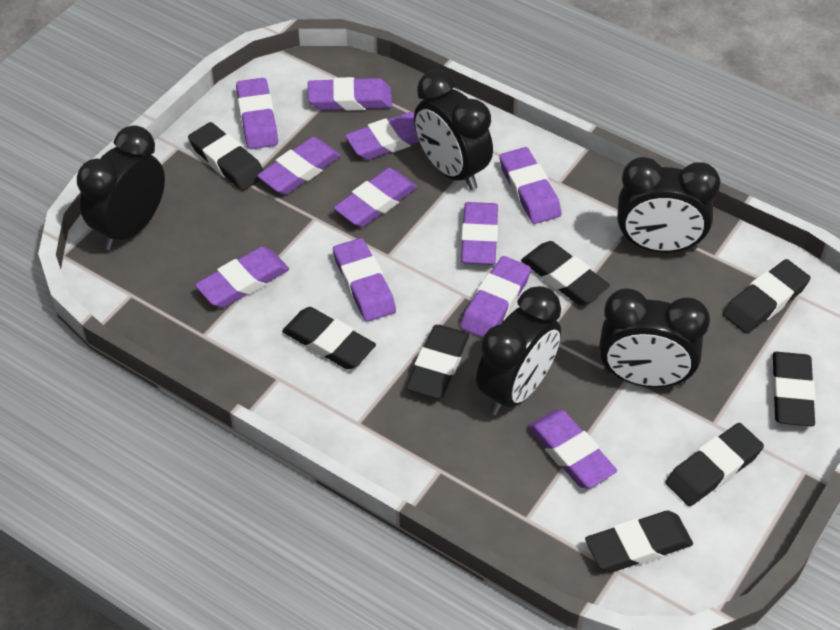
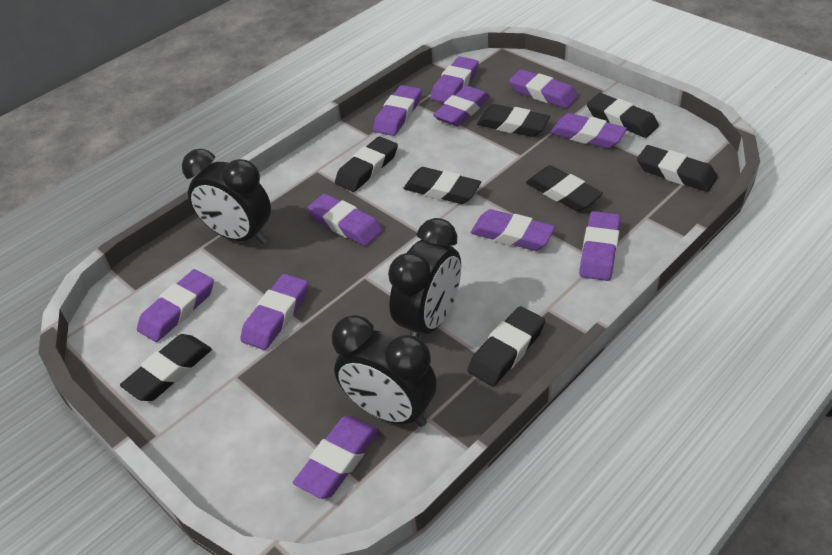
black clock: [77,125,165,250] [414,70,493,190] [476,286,561,415] [599,289,710,387] [617,157,721,252] = 5 -> [182,149,271,244] [332,315,437,427] [388,218,461,338] = 3

